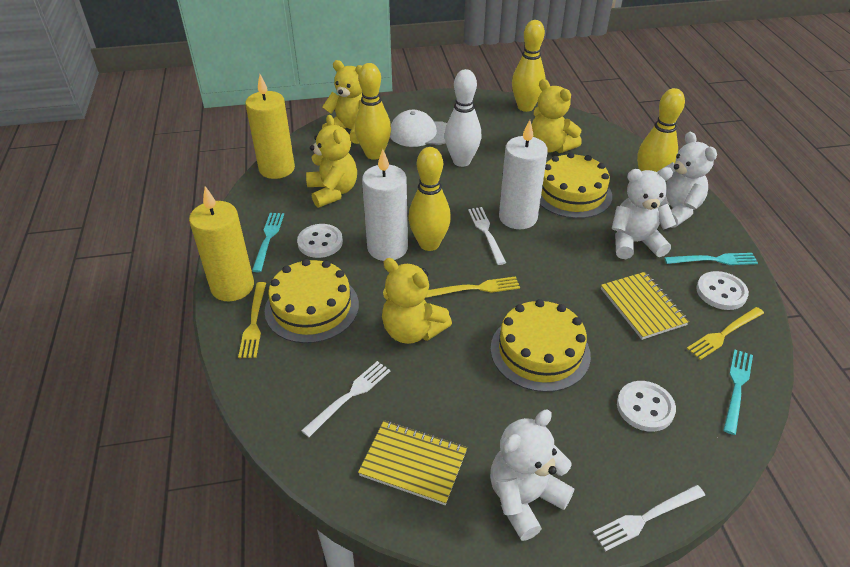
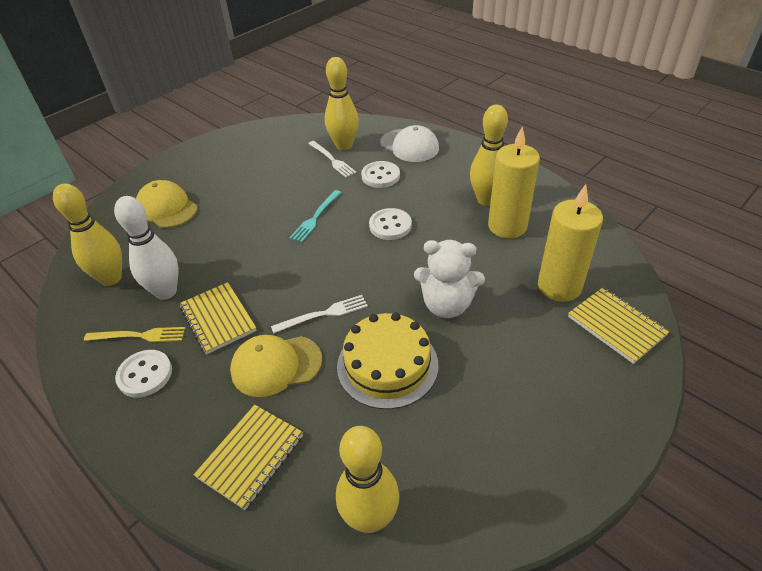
turquoise fork: [252,213,284,272] [664,253,758,265] [723,350,753,435] = 3 -> [289,190,341,242] = 1
white candle: [362,149,408,261] [499,120,548,229] = 2 -> none = 0
white fork: [301,361,390,437] [468,207,506,265] [593,485,705,552] = 3 -> [271,295,368,334] [308,141,356,177] = 2
white teddy bear: [490,410,574,541] [611,167,676,259] [657,132,717,228] = 3 -> [414,240,485,318] = 1
yellow cake: [265,259,359,343] [490,299,591,392] [540,152,612,219] = 3 -> [337,313,438,409] = 1
yellow cap: none = 0 -> [136,180,198,228] [230,335,322,397] = 2
yellow fork: [238,282,266,358] [426,276,520,298] [687,307,764,360] = 3 -> [84,327,185,342] = 1
yellow notebook: [358,420,467,505] [601,272,689,340] = 2 -> [180,282,257,354] [194,405,303,510] [568,287,670,364] = 3
yellow teddy bear: [306,115,357,208] [322,60,363,144] [382,258,452,344] [532,79,582,153] = 4 -> none = 0

